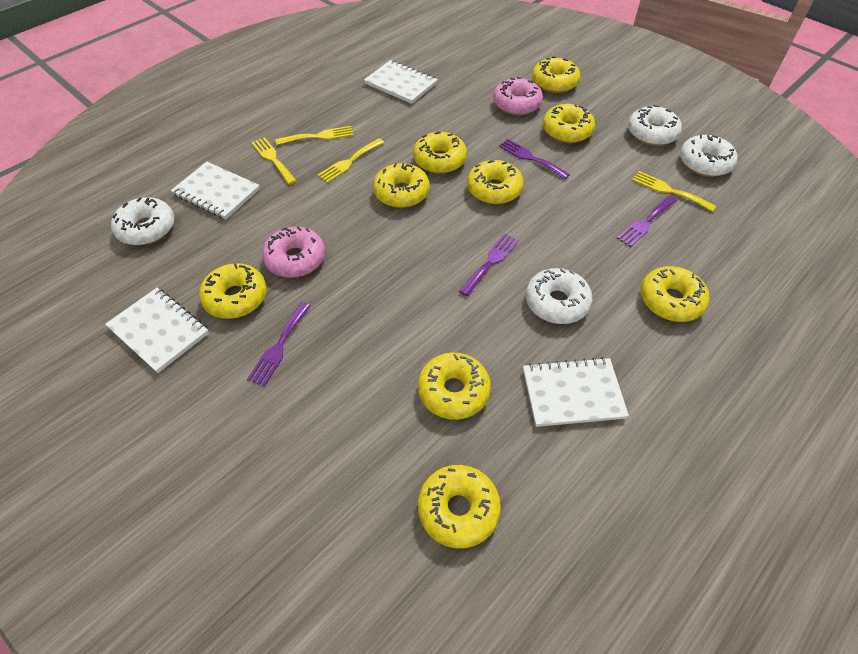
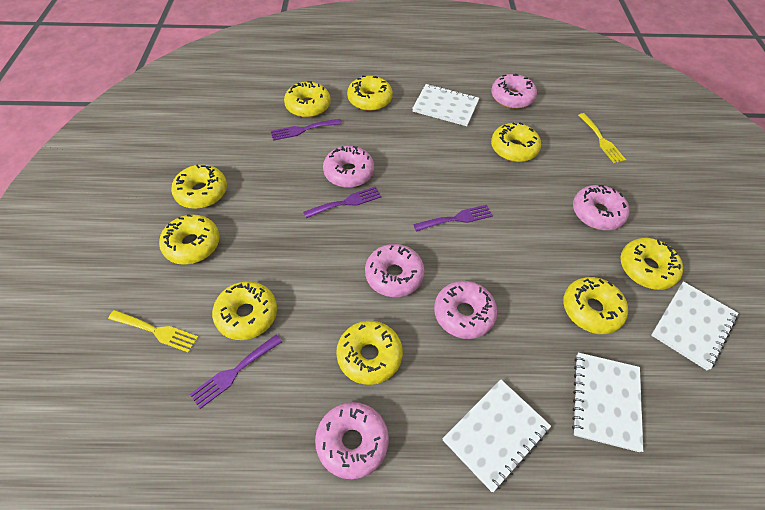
pink donut: [262,226,325,278] [493,77,543,115] = 2 -> [315,402,389,479] [323,146,374,188] [365,244,425,297] [434,281,497,339] [491,74,537,109] [573,185,630,230] = 6
white donut: [111,197,174,245] [526,268,593,324] [628,105,682,146] [680,134,737,177] = 4 -> none = 0
yellow fork: [251,137,297,185] [275,126,354,145] [318,138,384,183] [632,171,716,212] = 4 -> [108,310,198,353] [578,113,626,163] = 2

